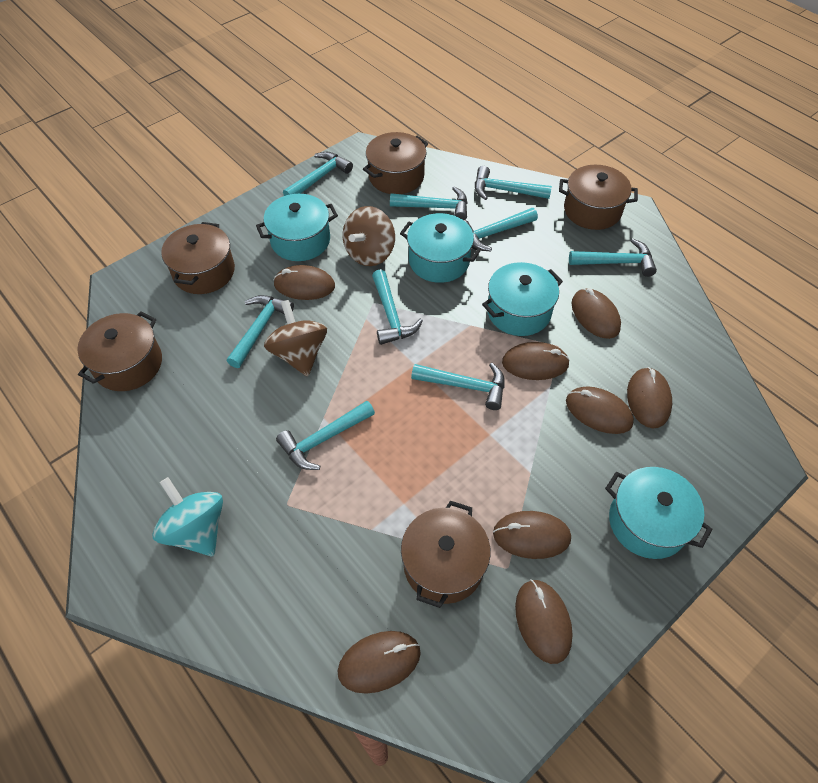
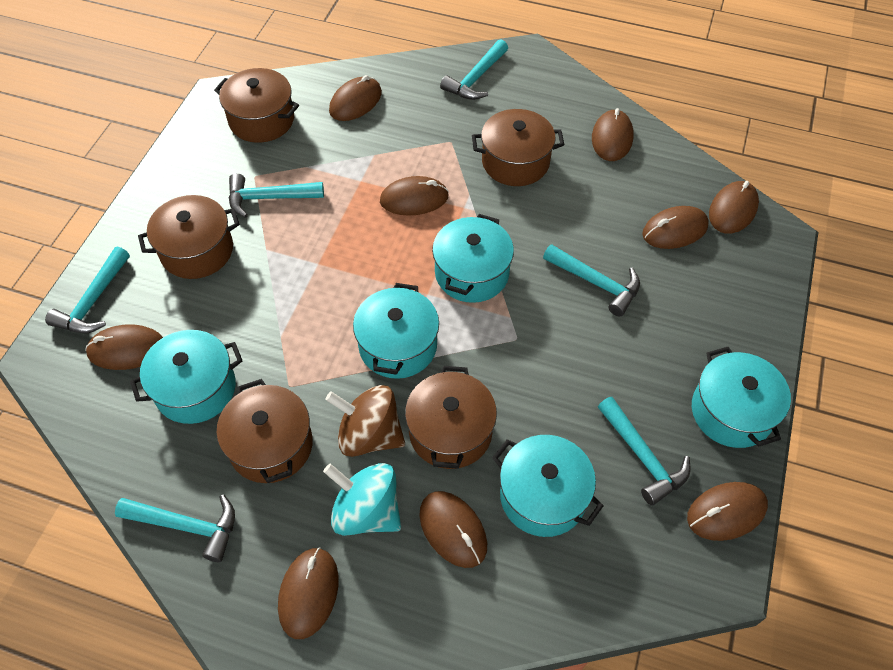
brown mouse: [273,265,335,300] [337,631,421,694] [493,511,571,559] [502,342,570,380] [515,579,573,664] [566,386,634,434] [571,288,621,339] [627,367,672,428] = 8 -> [85,324,163,370] [278,547,338,639] [329,75,382,121] [380,176,449,216] [419,491,487,568] [592,108,634,161] [642,206,709,249] [687,482,768,541] [709,181,759,234] = 9
brown spinning top: [264,300,327,377] [343,206,395,266] = 2 -> [325,385,405,457] = 1
turquoise hammer: [227,295,294,368] [276,401,375,470] [283,152,353,196] [372,269,423,345] [390,187,467,220] [411,363,505,410] [464,208,538,251] [475,166,552,200] [569,239,657,277] = 9 -> [45,246,130,333] [115,495,235,562] [229,173,324,218] [440,39,508,100] [543,244,640,317] [598,397,690,506] = 6
turquoise pot: [256,194,338,261] [400,213,481,283] [482,262,563,336] [605,467,712,559] = 4 -> [130,330,243,424] [353,283,439,379] [432,214,514,303] [492,435,604,537] [692,347,791,448] = 5

